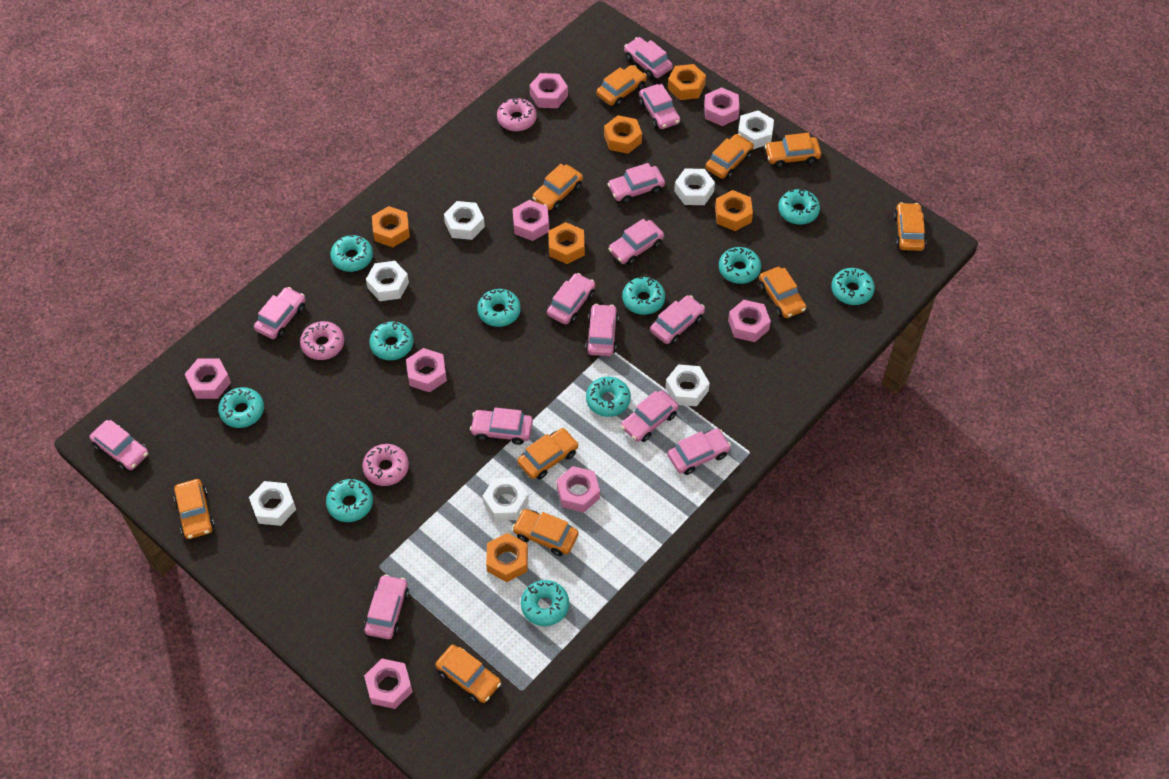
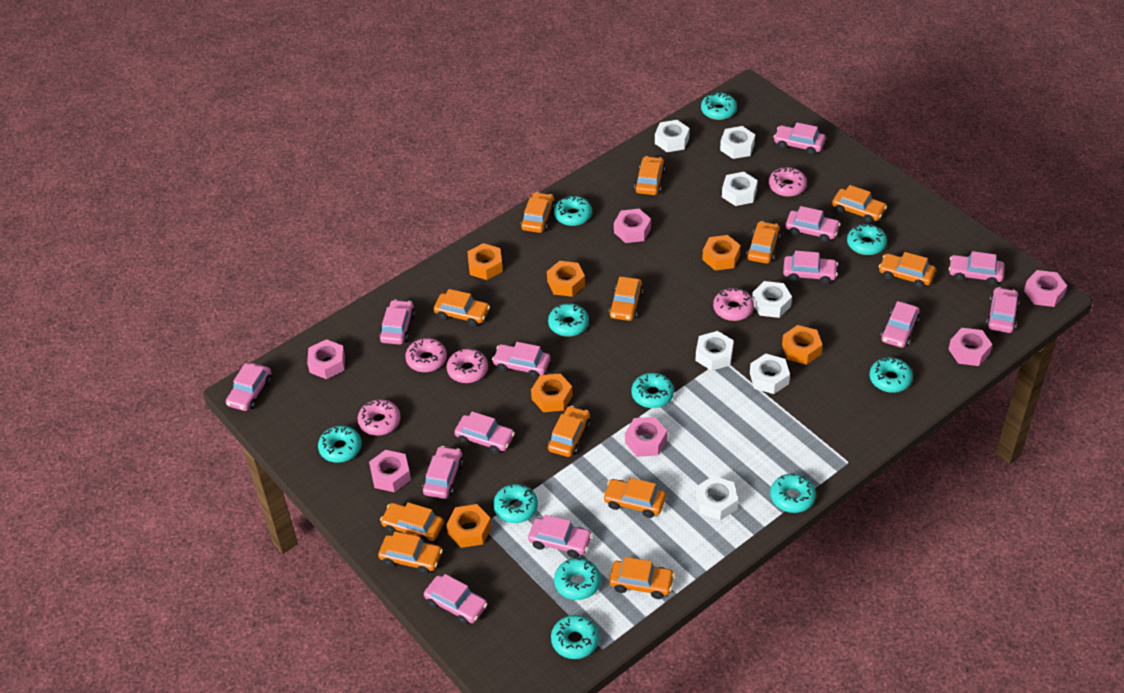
orange car: [174,479,215,539] [435,645,501,703] [512,509,578,556] [517,428,579,480] [532,164,583,210] [596,65,647,107] [705,134,754,179] [759,267,806,318] [765,133,821,168] [894,202,926,251] = 10 -> [378,531,443,574] [380,502,444,543] [434,289,490,327] [521,192,555,233] [548,406,590,457] [603,478,666,518] [609,277,643,321] [609,557,675,599] [634,156,665,195] [746,221,781,264] [832,185,887,223] [879,252,936,288] = 12
pink donut: [300,321,344,360] [363,444,409,486] [497,97,537,131] = 3 -> [358,399,401,436] [405,338,447,372] [446,348,488,383] [713,288,754,321] [769,167,807,197] = 5
pink nut: [185,358,231,399] [364,659,413,709] [406,348,447,392] [513,200,549,241] [530,73,568,108] [556,466,600,513] [704,87,740,126] [728,300,771,342] = 8 -> [307,339,345,379] [369,450,411,492] [614,209,651,243] [625,417,667,457] [949,328,992,366] [1024,270,1067,307] = 6

